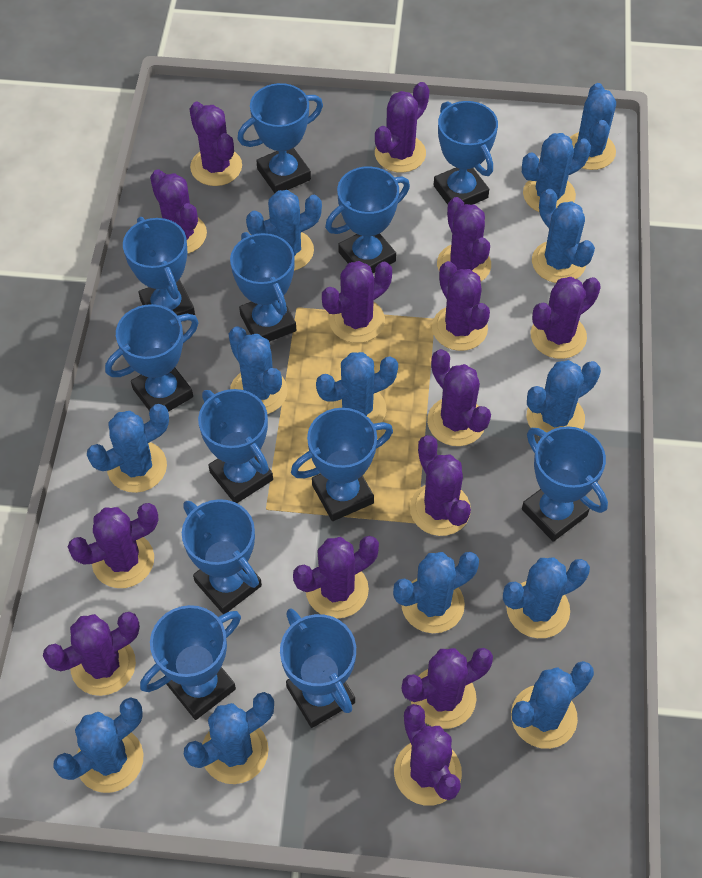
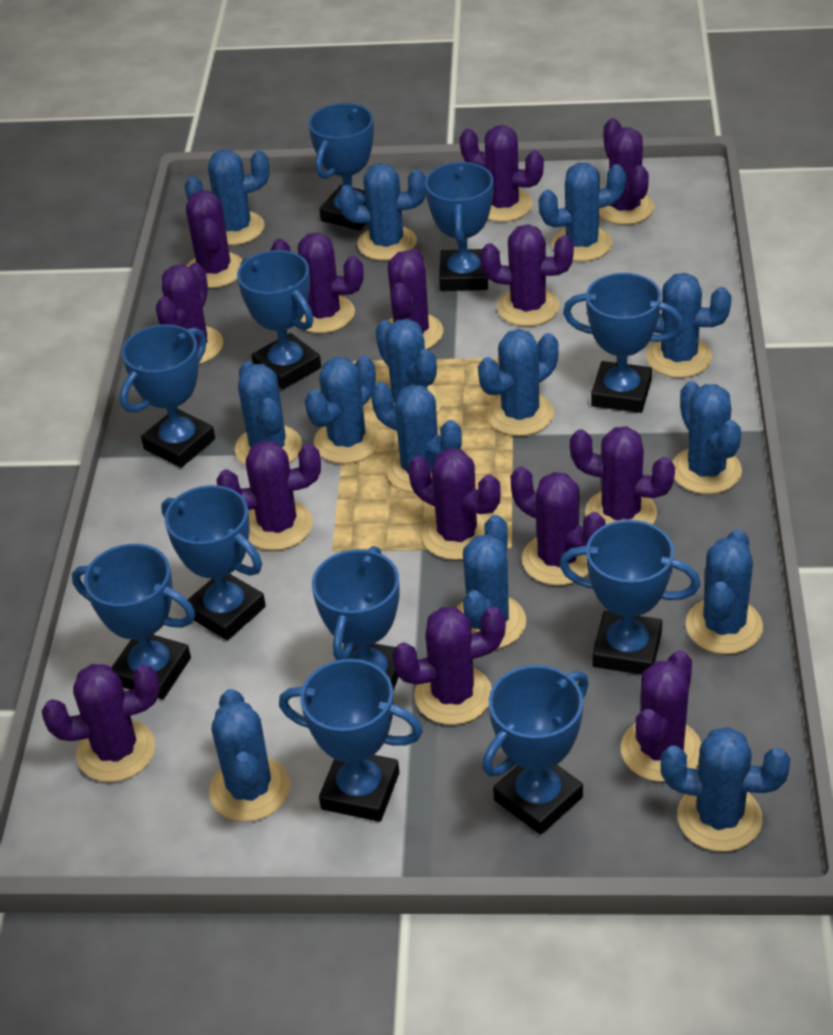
blue cactus: [53,697,143,793] [87,404,169,493] [184,692,274,784] [229,326,288,414] [246,190,322,271] [316,352,398,424] [393,552,479,633] [503,557,590,638] [511,661,594,749] [522,133,591,212] [527,360,601,436] [532,189,595,283] [570,83,616,170] = 13 -> [184,149,270,245] [209,689,290,822] [235,362,302,466] [305,356,381,464] [338,163,426,261] [371,382,462,493] [376,319,443,413] [456,515,526,649] [478,329,559,436] [539,163,626,261] [646,273,732,378] [660,727,790,852] [672,381,742,494] [685,529,763,654] = 14
blue trophy: [105,304,199,412] [123,217,195,316] [140,605,241,720] [182,499,262,614] [198,389,273,503] [230,232,296,342] [237,83,323,193] [280,609,356,728] [291,408,393,521] [325,166,410,273] [434,101,498,205] [522,426,608,542] = 12 -> [72,544,195,699] [120,324,215,468] [161,485,266,640] [237,250,321,390] [279,659,423,822] [308,103,374,230] [312,546,400,691] [425,162,494,291] [482,665,589,835] [559,520,701,675] [563,273,684,413] = 11

